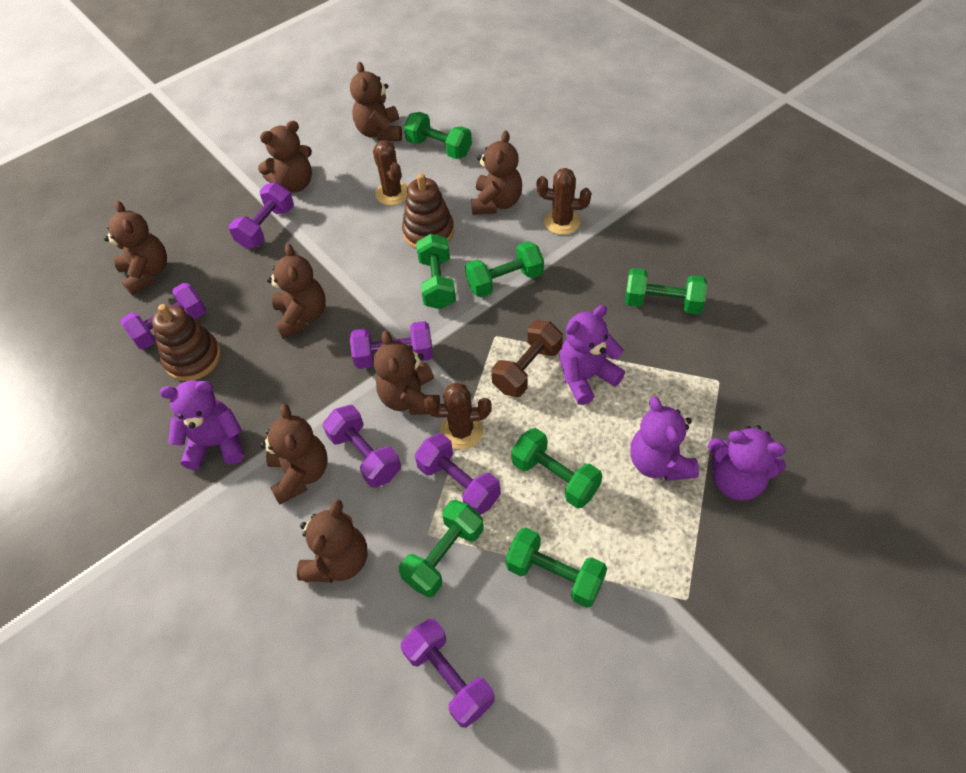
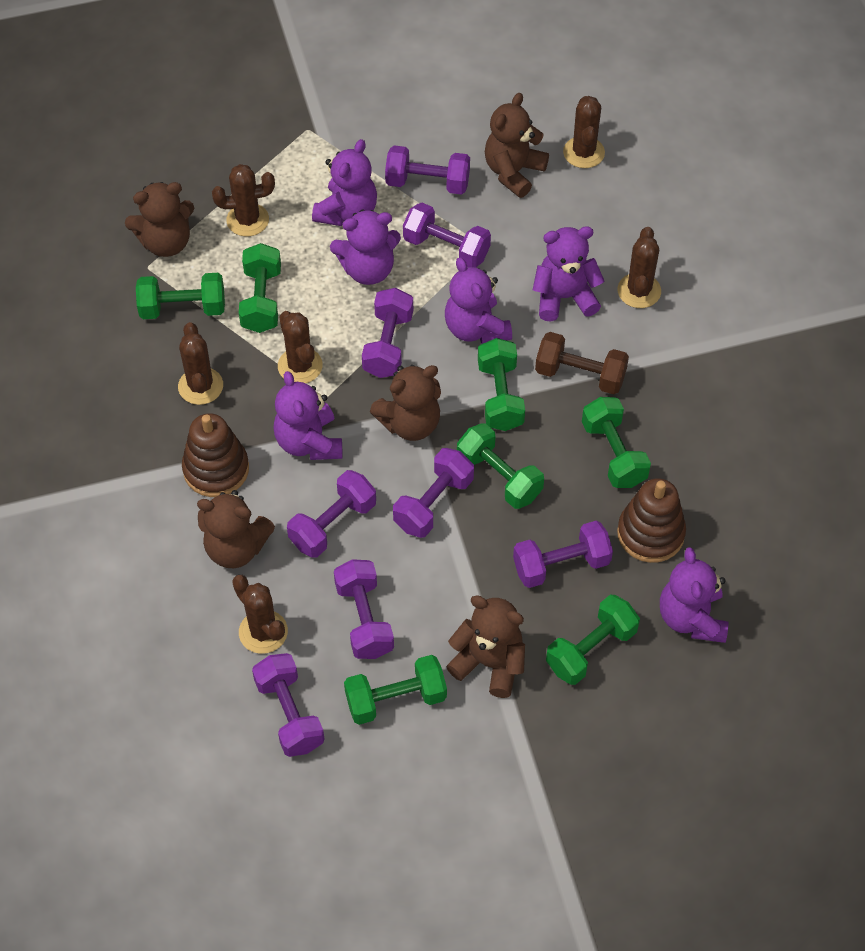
brown cactus: [373,140,408,206] [424,382,491,450] [537,168,591,235] = 3 -> [178,322,223,405] [212,164,275,236] [232,575,288,654] [278,311,323,383] [563,96,605,168] [617,227,661,308] = 6
brown teddy bear: [104,201,167,295] [258,121,312,193] [260,404,328,505] [267,243,326,339] [297,500,367,583] [350,62,402,141] [374,331,440,415] [471,130,522,215] = 8 -> [125,182,194,257] [197,490,275,568] [370,365,441,441] [446,595,525,698] [485,93,549,198] = 5
purple dumbbell: [120,283,206,349] [229,182,294,249] [323,405,401,488] [350,321,433,369] [401,619,495,728] [415,433,501,515] = 6 -> [252,653,325,757] [287,470,376,558] [334,559,394,659] [362,288,413,378] [385,145,470,195] [393,448,474,538] [403,203,491,268] [513,521,613,588] = 8
purple teddy bear: [160,380,244,470] [560,305,625,405] [630,396,699,481] [708,425,786,501] = 4 -> [274,371,342,460] [312,139,377,226] [330,209,401,285] [445,257,512,344] [533,226,605,322] [660,547,729,643] = 6

